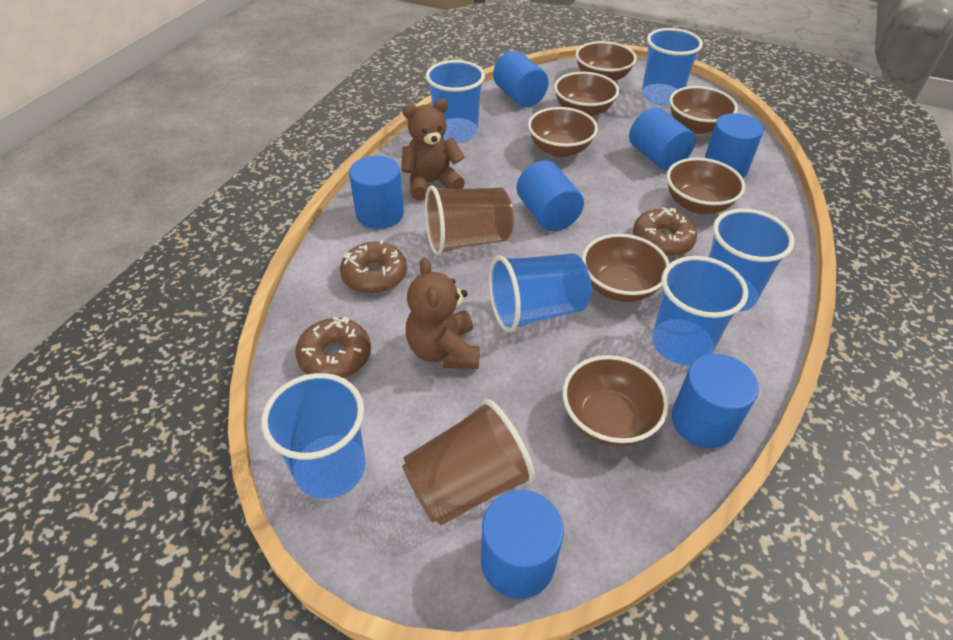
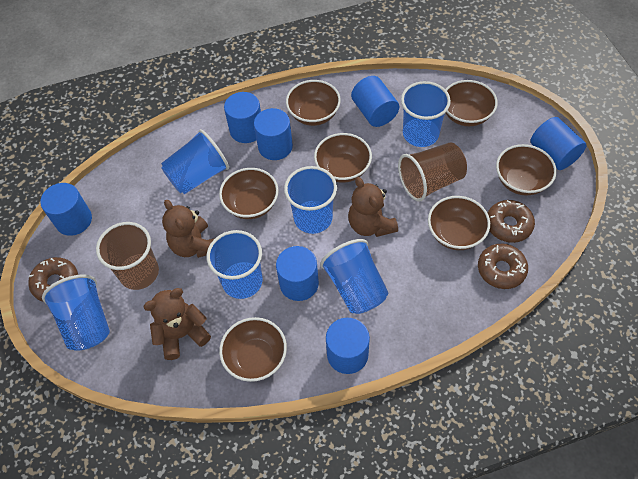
brown teddy bear: [401,99,465,201] [406,257,480,369] = 2 -> [143,288,211,360] [162,200,215,258] [348,177,398,237] = 3

